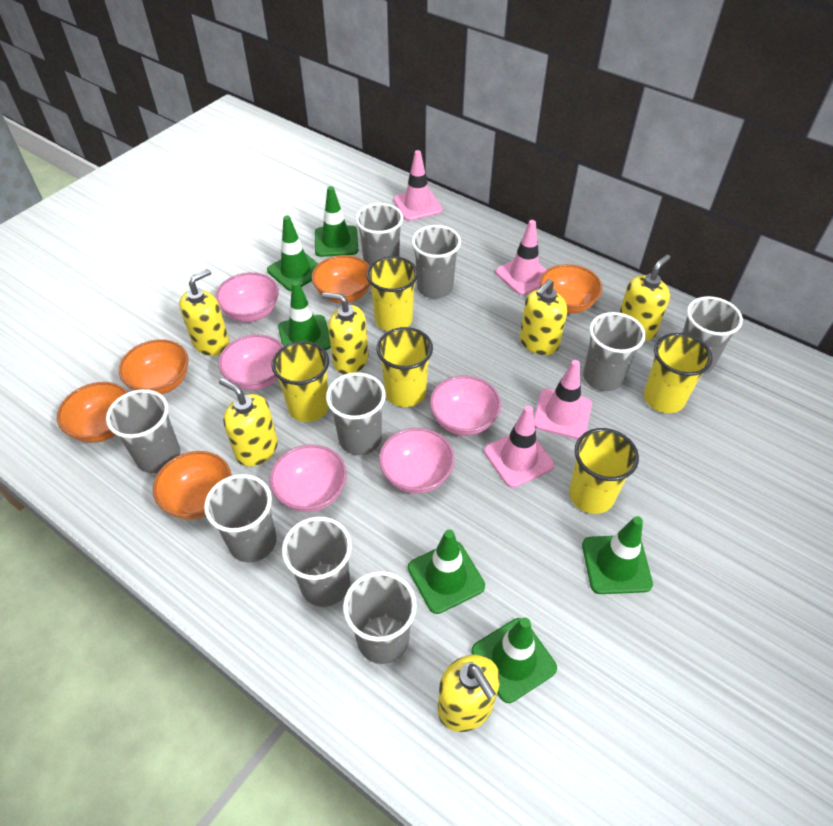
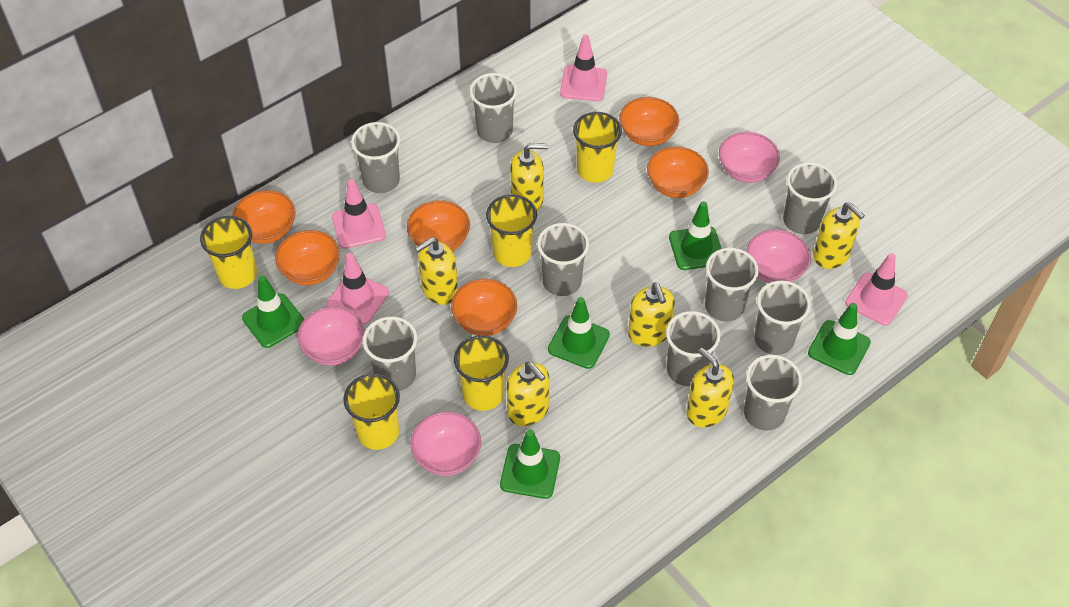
green traffic cone: [267,216,318,291] [278,281,331,350] [315,186,358,257] [408,529,485,614] [472,618,557,703] [582,516,653,594] = 6 -> [242,275,304,348] [500,429,560,499] [548,297,610,369] [669,201,722,270] [808,303,871,375] = 5
orange bowl: [57,382,128,443] [118,339,189,395] [153,451,232,519] [312,255,370,303] [540,264,603,313] = 5 -> [232,190,296,244] [275,230,340,286] [407,200,470,251] [451,279,517,336] [619,97,679,146] [647,147,709,198] = 6
pink bowl: [215,272,279,322] [218,334,284,390] [269,444,347,512] [379,428,455,494] [430,376,501,436] = 5 -> [297,306,365,366] [410,412,481,476] [719,132,780,183] [746,229,811,283] = 4

